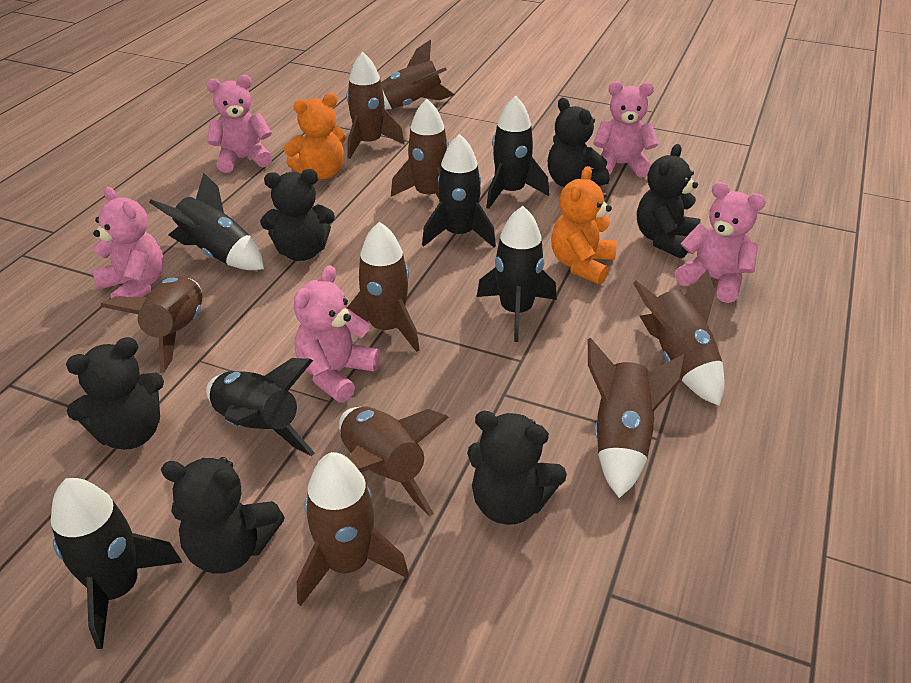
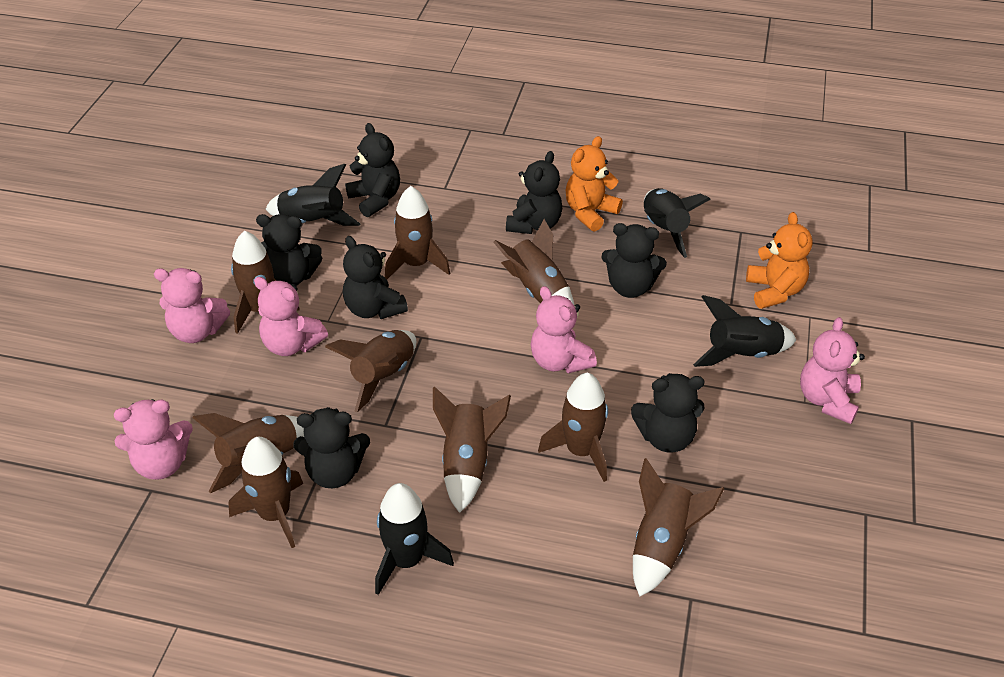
black rocket: [51,478,182,649] [149,172,264,270] [206,358,315,456] [422,134,496,247] [477,206,557,342] [486,96,549,209] = 6 -> [266,164,360,226] [375,483,454,595] [644,188,711,258] [693,295,796,367] = 4
black teddy bear: [66,337,164,450] [161,457,285,574] [260,169,335,261] [467,411,567,525] [548,98,610,187] [637,144,701,259] = 6 -> [256,214,322,286] [293,407,370,488] [343,236,408,319] [345,123,400,217] [506,151,562,234] [601,223,667,298] [631,373,705,453] = 7

